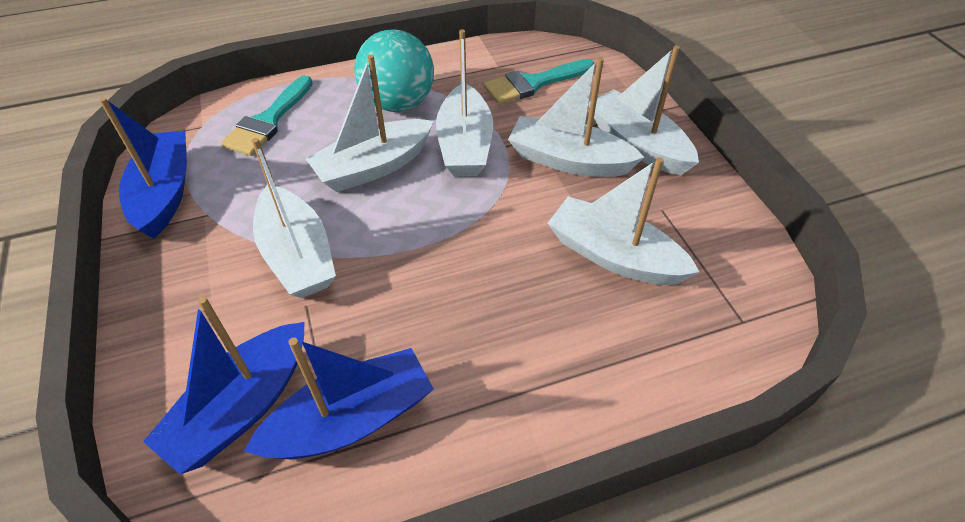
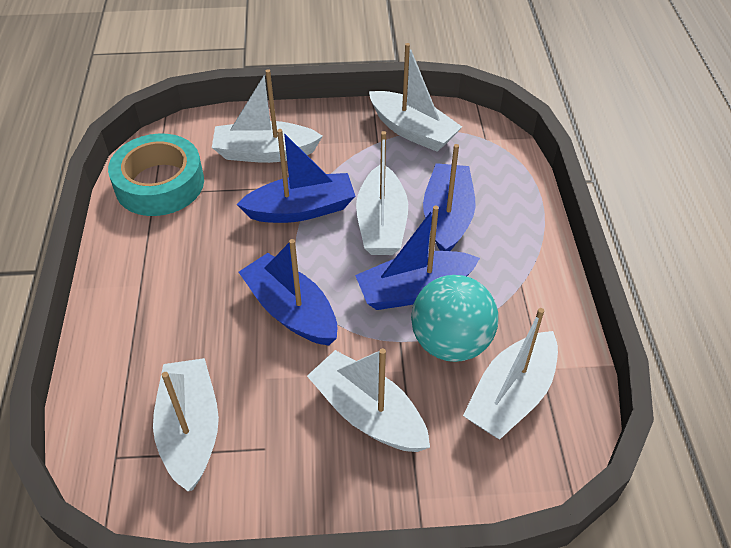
blue boat: [99,97,187,239] [143,296,305,474] [244,338,434,459] = 3 -> [236,129,355,223] [239,239,337,346] [355,205,480,310] [423,144,475,251] = 4
turquoise brush: [221,76,313,156] [483,59,594,104] = 2 -> none = 0
turquoise tape: none = 0 -> [108,134,204,216] = 1

